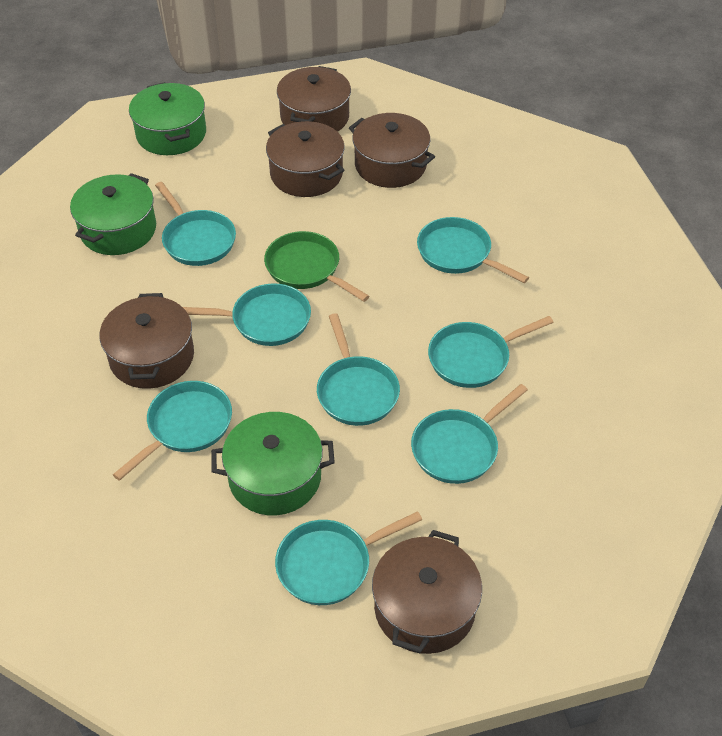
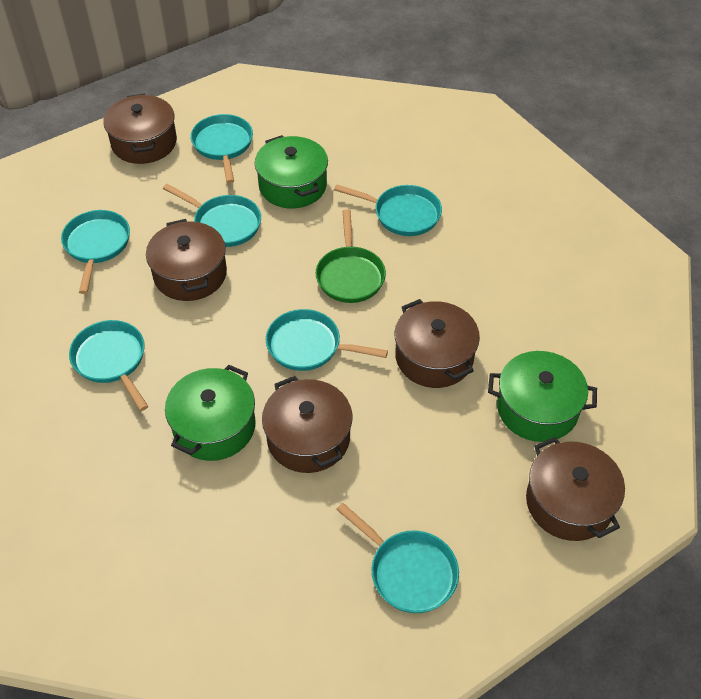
turquoise pan: [113,381,232,481] [155,182,236,266] [183,283,311,346] [275,511,422,605] [317,313,400,426] [411,384,528,484] [417,217,529,283] [428,316,554,388] = 8 -> [61,210,130,294] [69,320,148,411] [163,184,261,247] [191,114,253,183] [266,309,388,371] [334,184,442,236] [336,503,459,613] = 7

